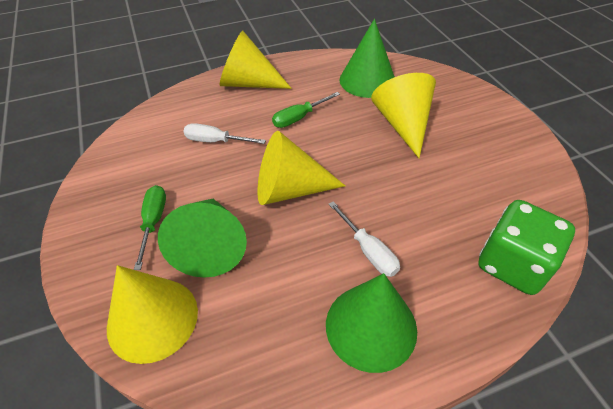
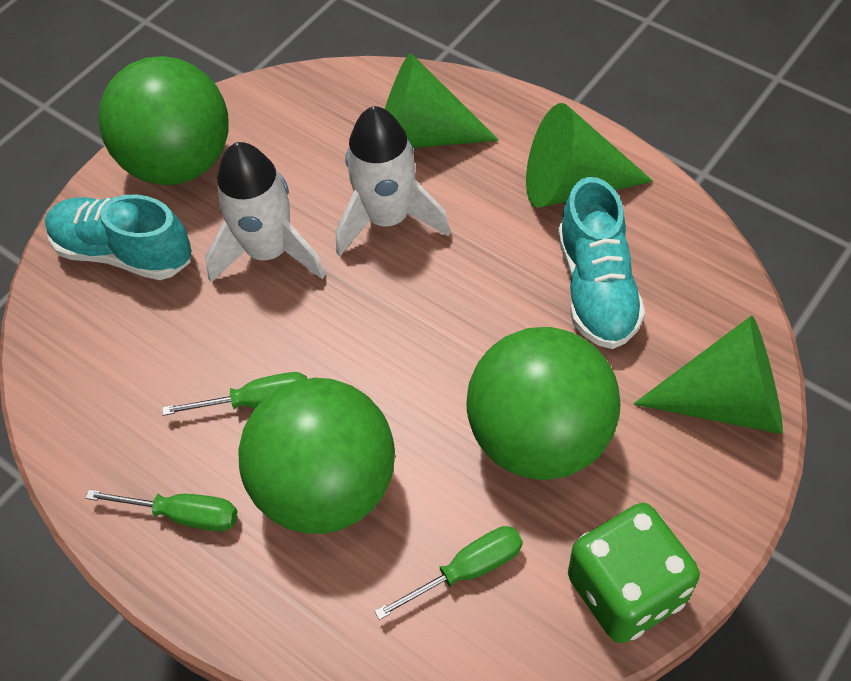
green ball: none = 0 -> [99,56,229,185] [239,378,395,534] [466,327,620,480] = 3
green screwdriver: [134,185,166,270] [272,92,340,128] = 2 -> [86,490,237,531] [162,372,307,416] [374,526,523,620] = 3
turquoise shoe: none = 0 -> [45,194,192,280] [558,177,645,349] = 2
white rocket: none = 0 -> [205,142,325,282] [336,106,450,256] = 2
white screwdriver: [183,123,266,144] [328,201,400,277] = 2 -> none = 0
yellow cone: [107,265,198,364] [219,31,292,89] [257,131,345,205] [371,73,436,158] = 4 -> none = 0

